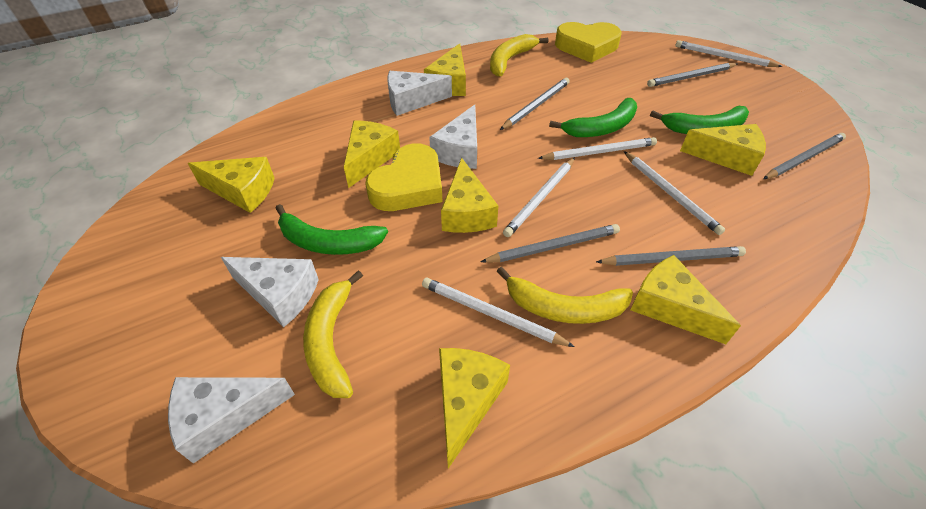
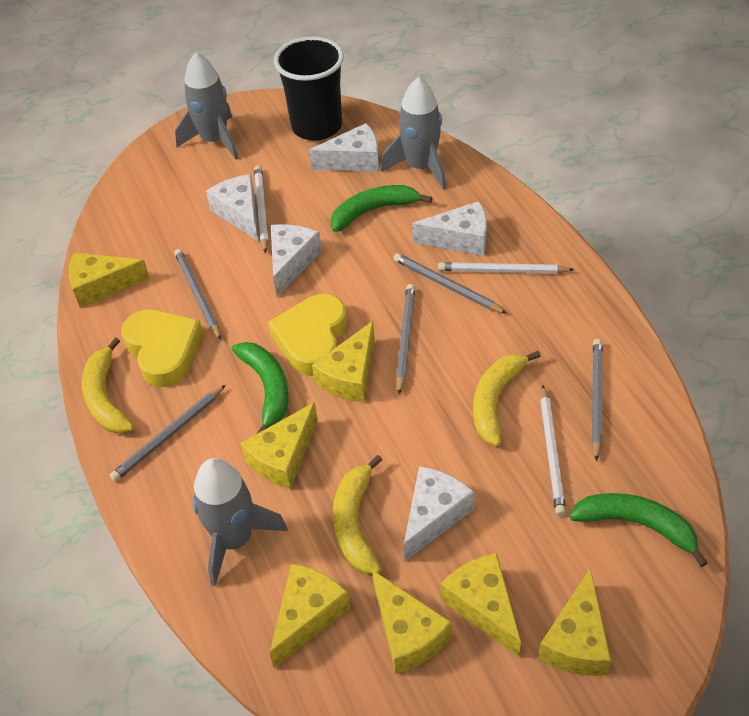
black cup: none = 0 -> [274,36,344,141] = 1
grey rocket: none = 0 -> [175,52,238,160] [193,458,288,586] [381,77,446,190] = 3
white cheese: [168,377,295,463] [221,257,319,327] [387,71,452,116] [429,105,477,169] = 4 -> [206,174,258,241] [271,224,322,297] [309,123,379,172] [404,466,475,561] [412,201,487,256] = 5
white pencil: [422,278,575,347] [503,157,575,237] [538,137,657,160] [624,151,725,235] [675,40,783,67] = 5 -> [254,165,269,253] [438,262,575,274] [540,385,566,516] = 3

